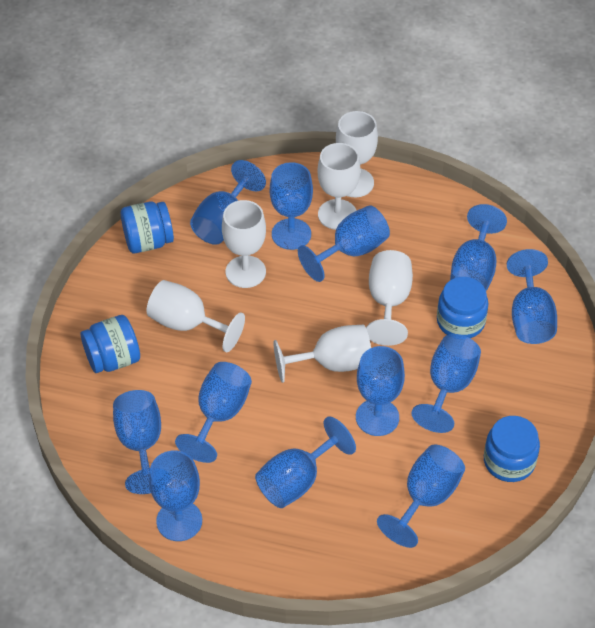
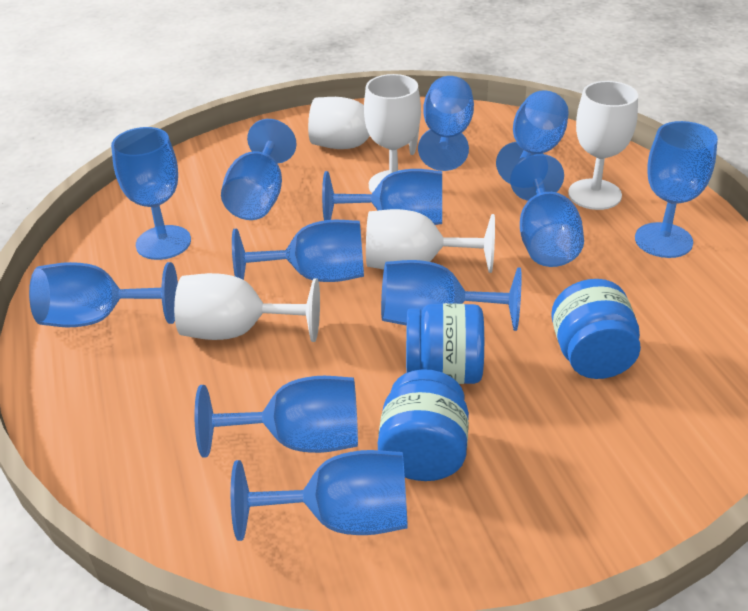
blue jar: [81,315,140,373] [121,201,174,253] [437,277,488,338] [484,416,540,482] = 4 -> [378,369,469,481] [406,304,484,384] [551,279,641,379] = 3
white goblet: [147,280,245,352] [222,200,266,288] [273,325,371,383] [318,143,361,230] [336,111,378,197] [366,250,413,346] = 6 -> [174,273,320,342] [308,97,419,155] [364,74,421,193] [366,209,495,273] [568,81,638,210] = 5

